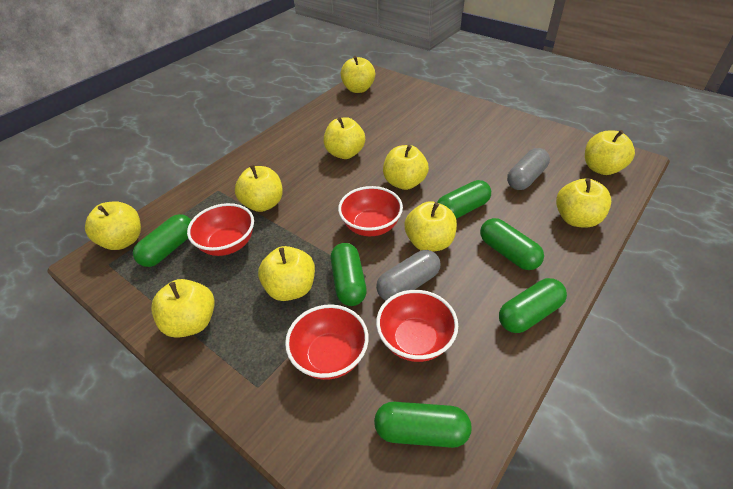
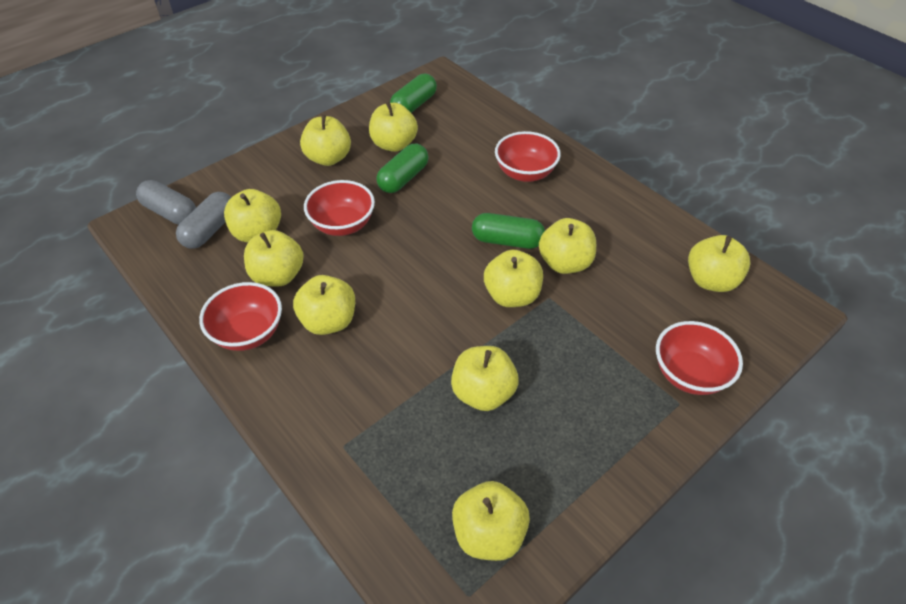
green capsule: [133,214,191,267] [330,243,367,306] [374,402,472,448] [437,180,491,219] [480,218,544,270] [499,278,567,333] = 6 -> [376,143,428,193] [390,74,437,113] [472,213,545,249] = 3

